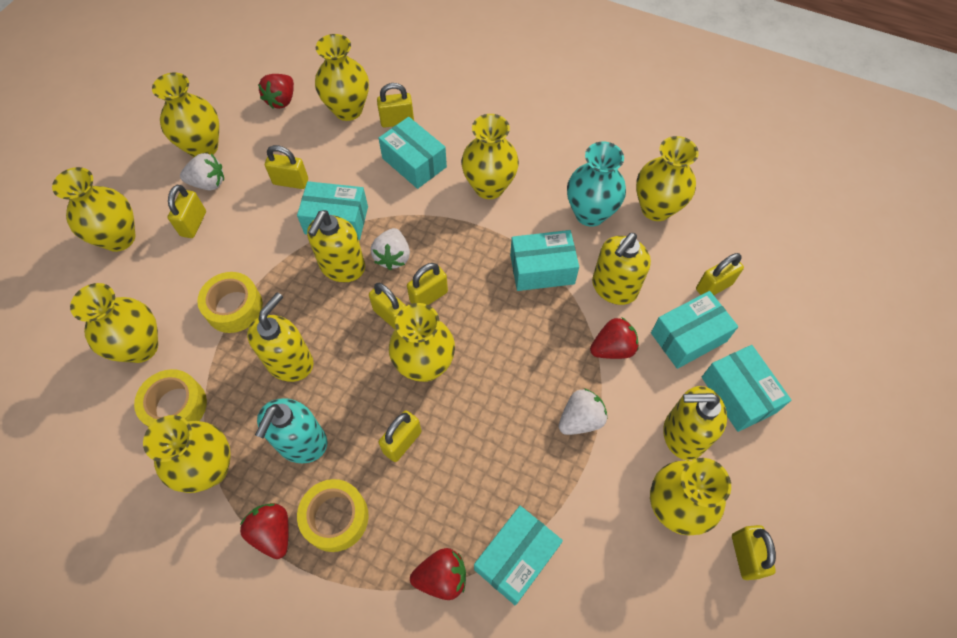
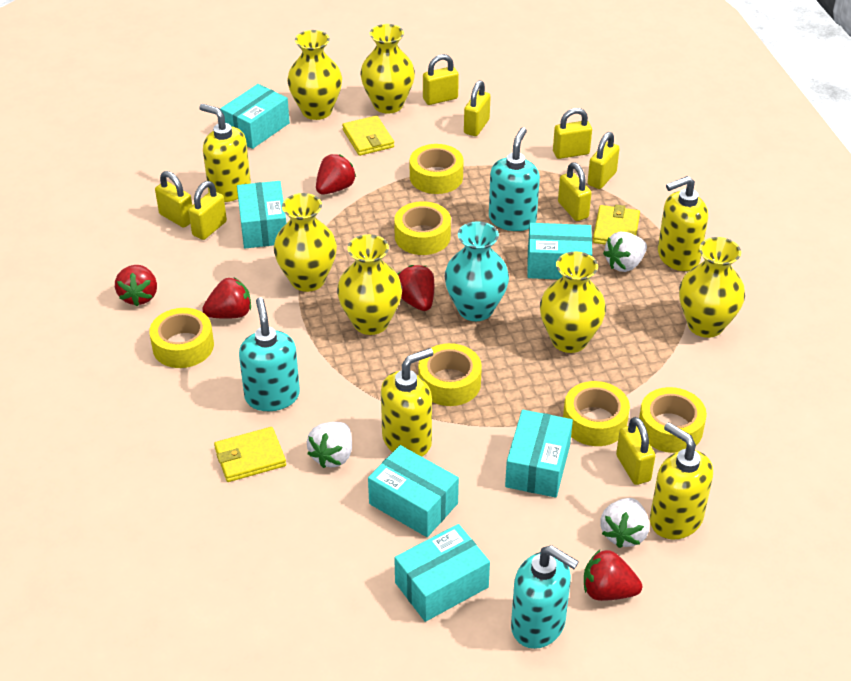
red strawberry: [240,503,289,559] [258,74,294,109] [410,548,466,600] [590,318,639,359] = 4 -> [115,265,157,306] [202,277,251,319] [316,154,356,195] [397,265,434,311] [584,550,642,601] = 5
turquoise soap dispenser: [255,398,327,463] = 1 -> [239,297,300,411] [489,127,540,231] [511,545,579,649] = 3
yellow tape: [134,369,207,427] [197,272,263,333] [297,479,369,552] = 3 -> [149,308,214,368] [394,201,451,255] [410,144,464,194] [418,343,482,406] [563,381,630,446] [639,387,707,453] = 6
yellow vase: [52,167,135,252] [70,283,158,363] [143,415,231,493] [152,72,219,157] [315,34,369,121] [389,303,455,382] [461,114,519,199] [636,136,699,221] [650,458,731,535] = 9 -> [274,193,337,292] [287,30,342,120] [337,234,402,335] [360,24,415,113] [540,252,606,353] [679,237,745,338] = 6
yellow wallet: none = 0 -> [214,427,286,482] [342,115,394,156] [593,205,640,245] = 3

